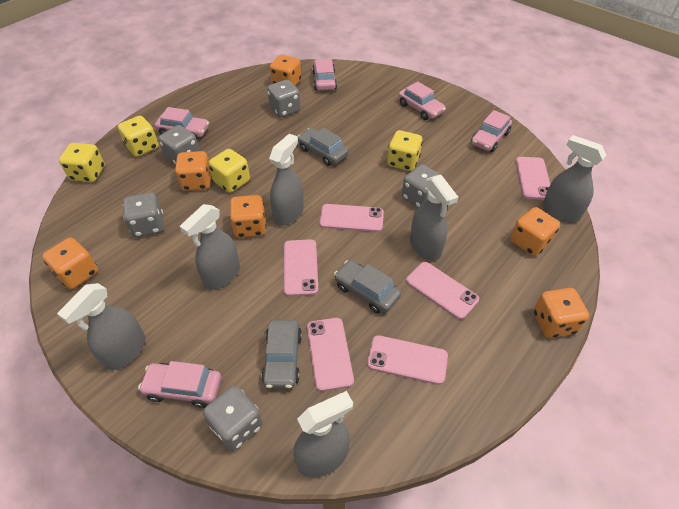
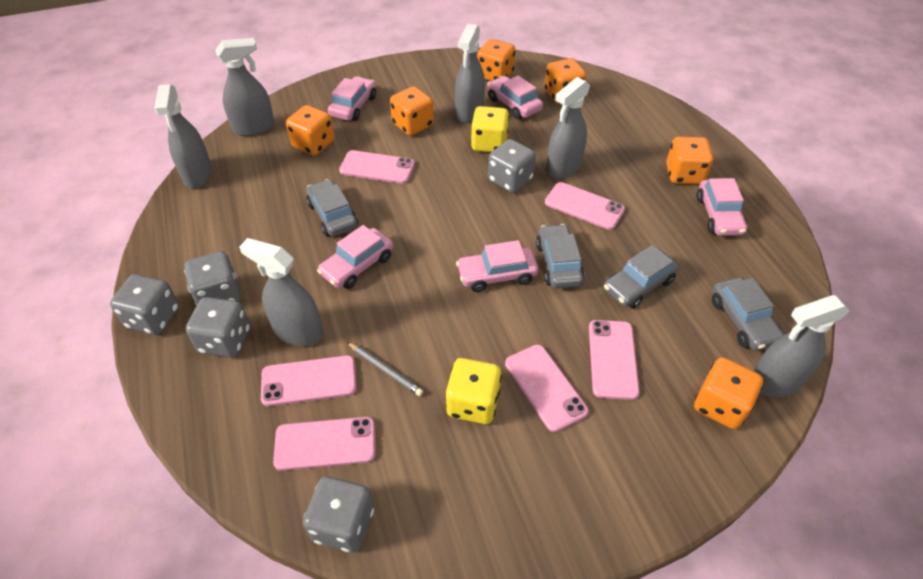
grey car: [261,319,302,389] [298,128,349,166] [334,260,401,313] = 3 -> [306,179,358,237] [536,224,585,288] [604,245,679,309] [712,277,784,351] = 4
grey pencil: none = 0 -> [347,342,423,396] = 1
yellow dice: [59,143,105,182] [118,116,159,157] [208,149,250,193] [387,130,423,171] = 4 -> [446,358,502,424] [471,106,509,152] = 2

